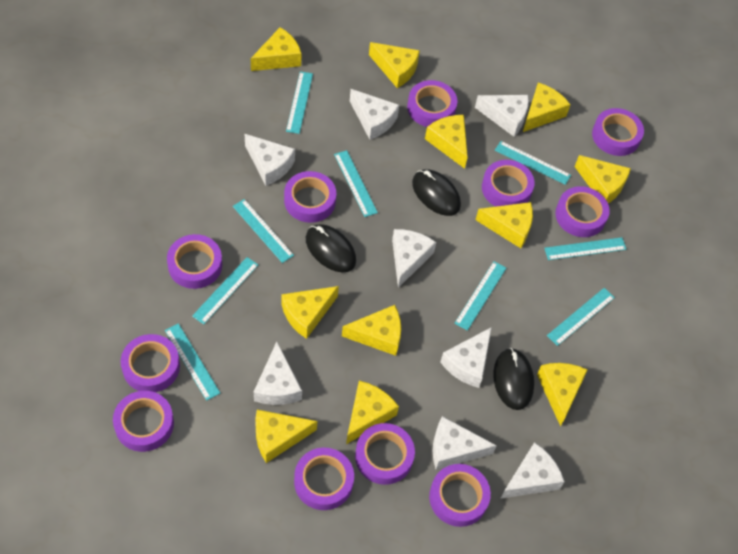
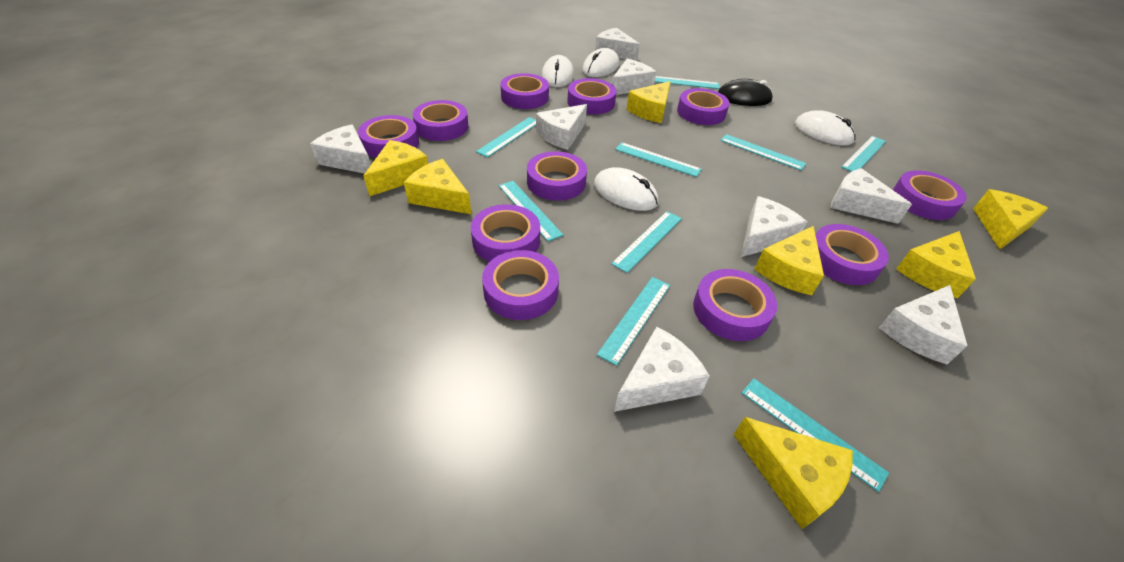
black mouse: [306,224,356,272] [412,169,461,216] [493,348,534,410] = 3 -> [718,79,773,106] = 1
white mouse: none = 0 -> [542,55,574,87] [582,48,619,77] [594,167,658,211] [795,110,855,146] = 4
yellow cheese: [251,27,302,71] [255,409,317,463] [282,286,339,339] [342,305,401,356] [346,381,399,444] [369,42,420,88] [425,115,468,169] [476,202,533,248] [523,82,571,132] [537,363,587,427] [575,155,631,203] = 11 -> [363,140,428,197] [404,159,471,214] [626,81,671,123] [733,417,853,529] [754,226,824,295] [896,231,976,299] [973,189,1048,250] = 7

